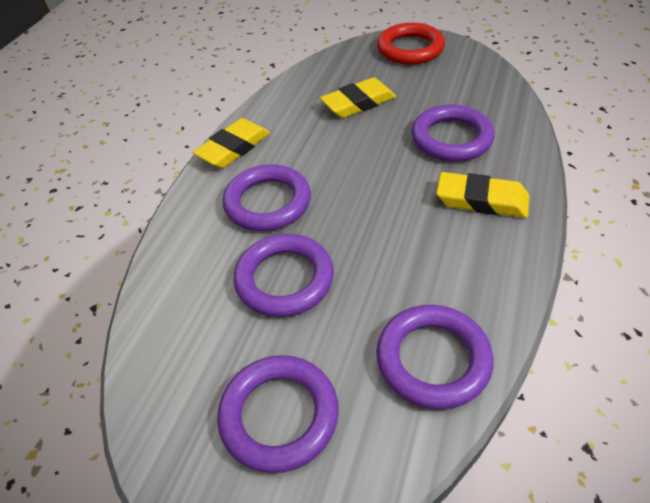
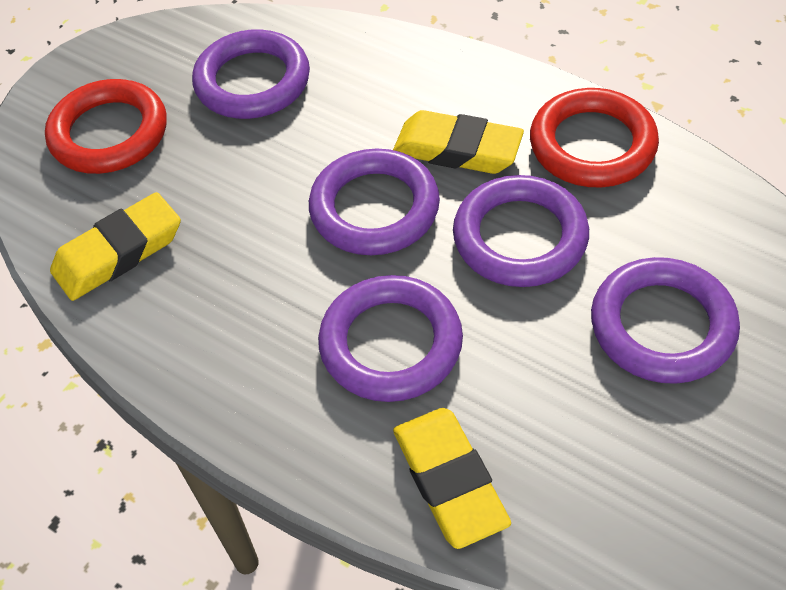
red ring: [377,23,445,65] = 1 -> [45,79,167,174] [530,88,659,187] = 2

